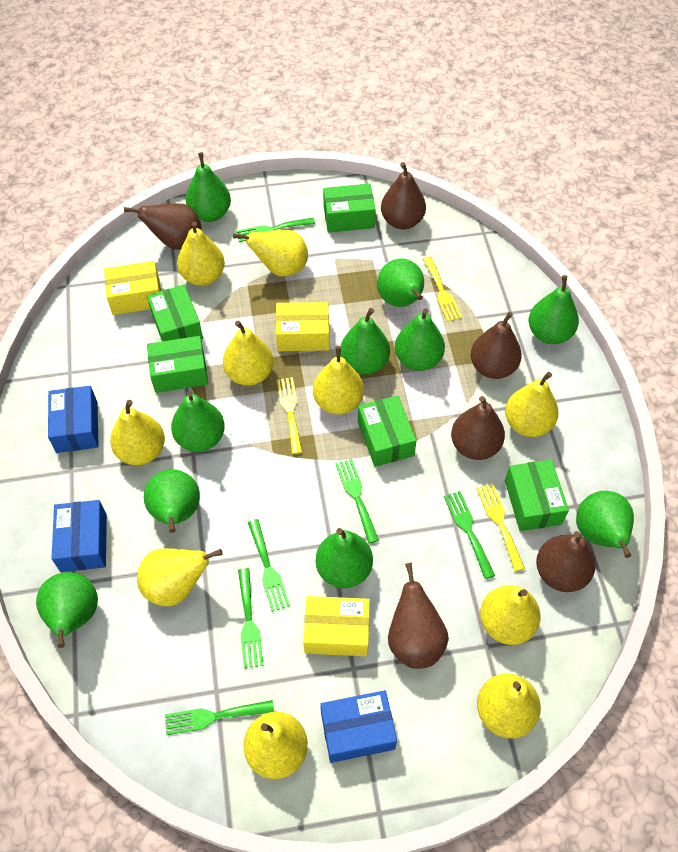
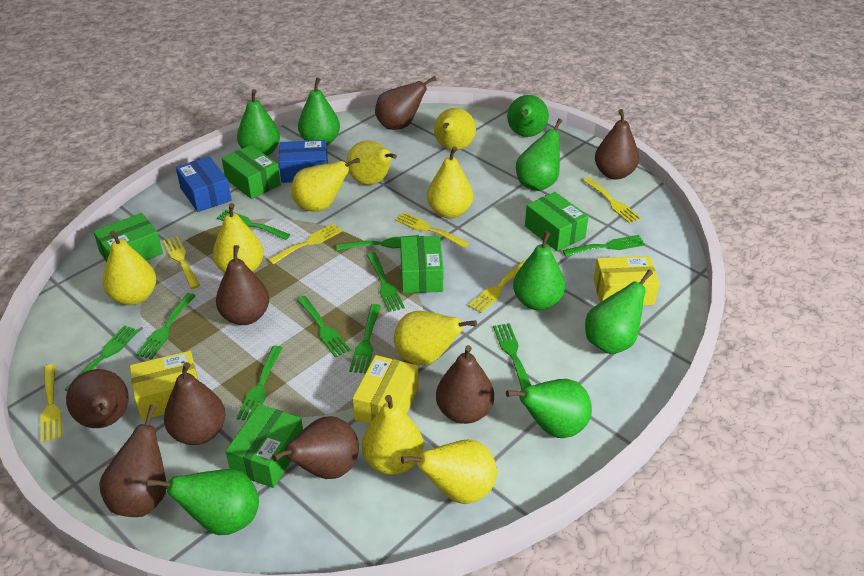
blue box: [48,386,99,453] [51,500,107,572] [320,690,397,763] = 3 -> [176,156,231,212] [279,140,328,183] = 2
brown pear: [124,203,201,249] [381,162,426,229] [388,563,449,669] [451,396,505,460] [471,312,522,379] [536,531,596,592] = 6 -> [66,369,129,428] [99,404,167,517] [164,362,226,445] [216,245,269,325] [272,416,359,479] [375,76,436,130] [436,345,494,424] [595,109,639,180] = 8
green fork: [165,700,274,735] [236,218,315,242] [238,568,263,668] [248,519,290,612] [336,459,379,544] [444,491,495,579] = 6 -> [65,325,139,391] [136,293,196,359] [217,210,290,240] [237,346,282,420] [297,296,351,357] [336,235,419,251] [349,304,381,373] [367,252,405,312] [493,323,531,389] [562,235,645,256] = 10
green pear: [36,572,98,648] [144,469,200,533] [171,391,225,452] [186,152,231,222] [316,528,373,588] [340,308,390,374] [377,259,424,307] [395,308,445,371] [529,275,579,344] [576,491,634,558] = 10 -> [147,469,259,535] [237,89,280,156] [298,78,340,145] [506,379,592,438] [507,95,549,137] [513,231,565,310] [516,119,562,191] [585,270,653,354] = 8
yellow fork: [277,377,302,454] [423,256,462,322] [476,484,525,572] = 3 -> [41,364,62,443] [163,236,200,289] [268,223,343,265] [395,212,469,248] [468,261,525,313] [583,177,641,223] = 6
yellow pear: [110,400,165,465] [137,548,223,606] [177,222,225,286] [223,321,274,386] [233,230,308,277] [243,712,308,779] [313,346,364,414] [477,674,541,739] [480,585,541,645] [505,372,559,437] = 10 -> [103,231,156,305] [213,203,264,273] [291,158,360,212] [347,140,397,185] [362,395,423,475] [394,311,477,365] [401,440,497,504] [427,146,473,218] [434,108,476,150] = 9

